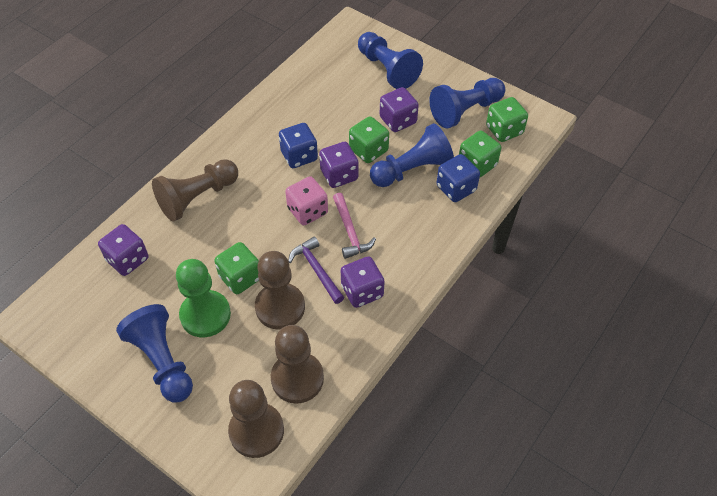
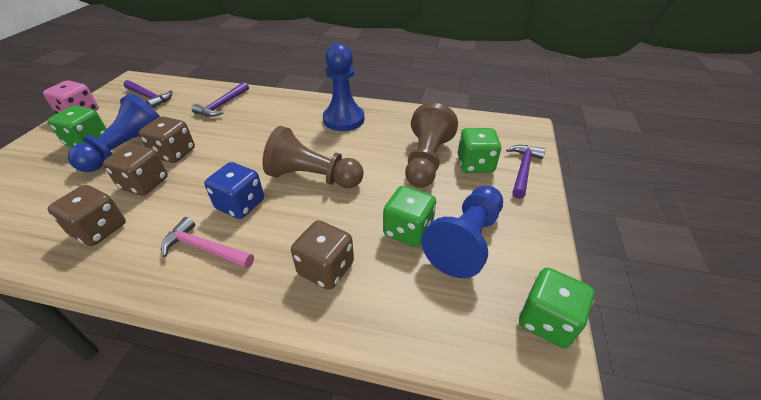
blue dice: [279,123,318,168] [436,154,480,202] = 2 -> [204,162,264,219] = 1
blue pawn: [116,304,193,402] [358,32,423,89] [370,123,454,187] [429,78,505,128] = 4 -> [68,94,160,172] [323,43,364,131] [421,185,503,278] = 3
brown dice: none = 0 -> [48,185,126,246] [103,144,168,195] [139,116,195,163] [291,220,354,290] = 4
brown pawn: [152,159,238,222] [228,380,284,458] [255,251,305,329] [271,325,324,404] = 4 -> [262,126,364,188] [405,103,458,188] = 2
green pawn: [176,259,231,337] = 1 -> none = 0
purple dice: [98,224,148,276] [319,142,359,188] [341,257,385,308] [380,87,419,132] = 4 -> none = 0
purple hammer: [288,237,345,304] = 1 -> [123,80,172,108] [192,82,249,117] [506,145,546,199] = 3

